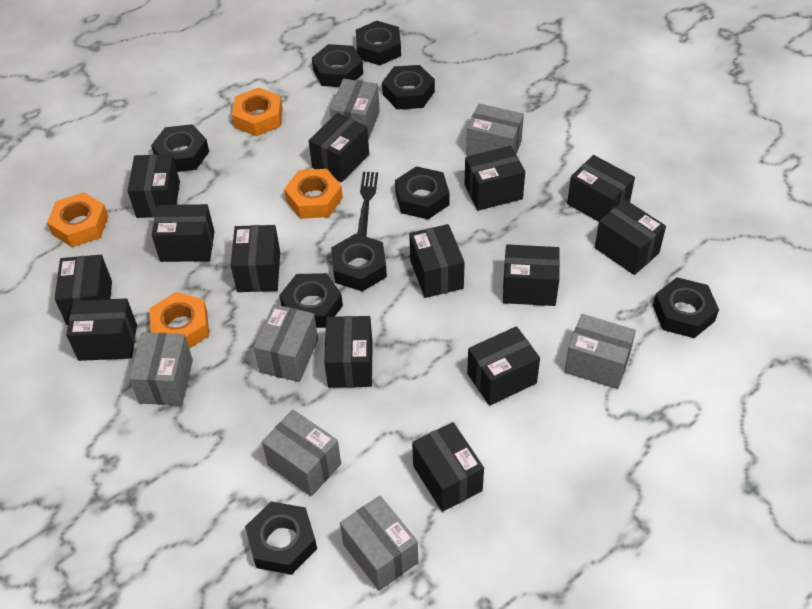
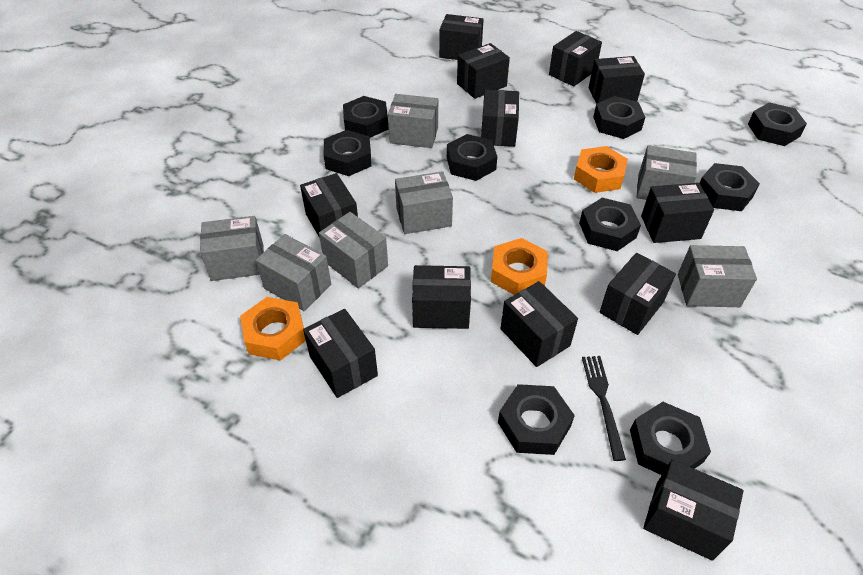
black box: [55,255,112,325] [66,298,137,361] [128,154,180,218] [152,204,215,262] [231,225,280,292] [309,113,369,182] [324,316,373,388] [409,224,465,298] [412,422,484,512] [464,146,525,211] [467,326,540,406] [503,244,560,306] [567,155,635,222] [595,199,666,275] = 14 -> [300,173,358,236] [303,309,378,398] [412,265,471,329] [439,14,484,60] [457,43,510,99] [481,89,519,147] [500,281,578,367] [549,31,602,87] [589,56,645,104] [600,253,676,335] [641,183,714,243] [643,460,743,561] = 12
orange nut: [47,192,109,247] [150,292,209,349] [232,88,283,136] [284,169,343,219] = 4 -> [240,297,306,361] [491,238,548,295] [574,146,628,193] = 3

